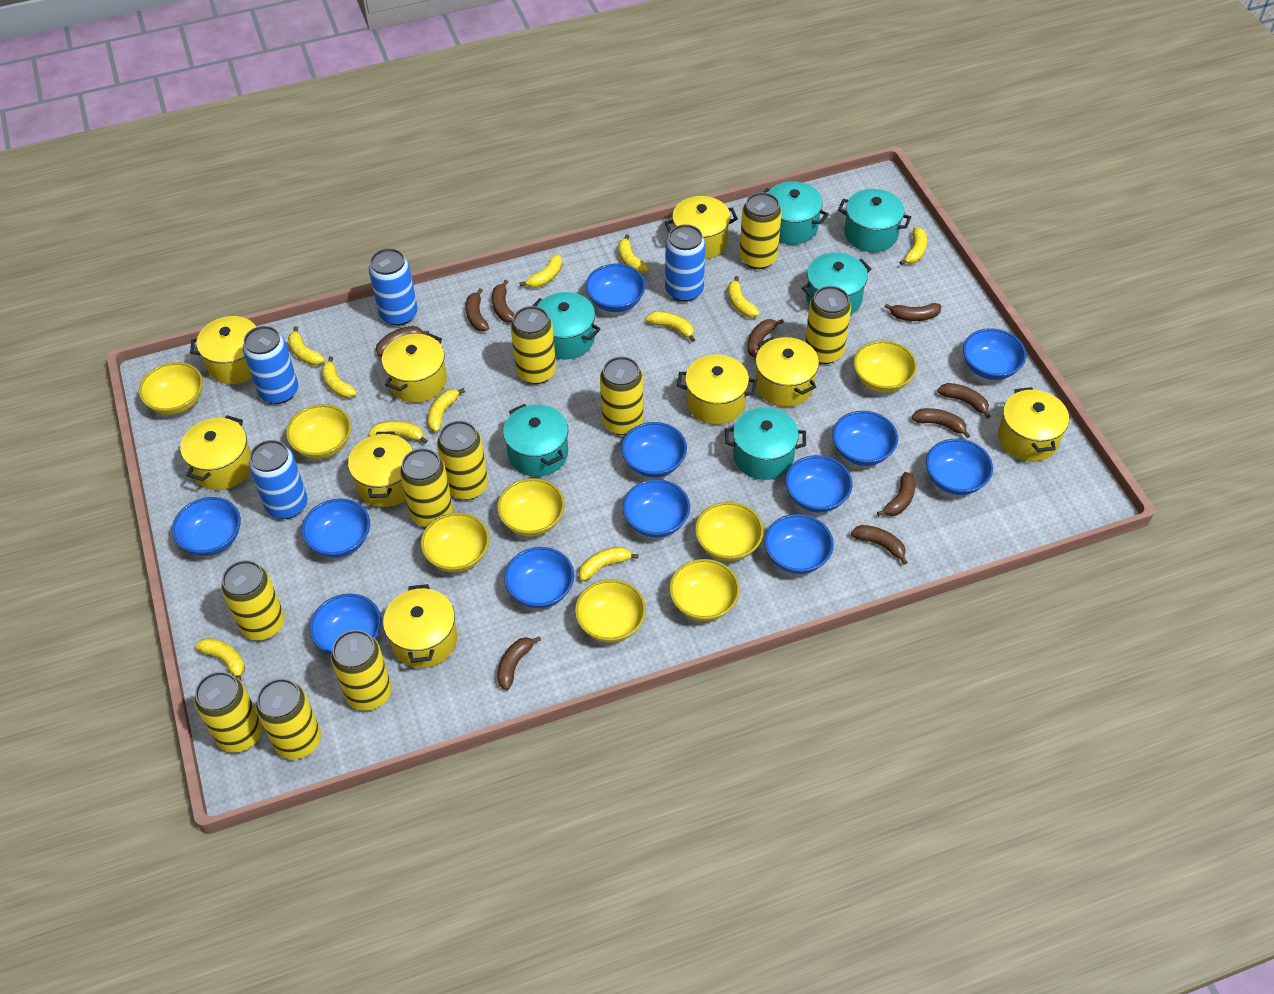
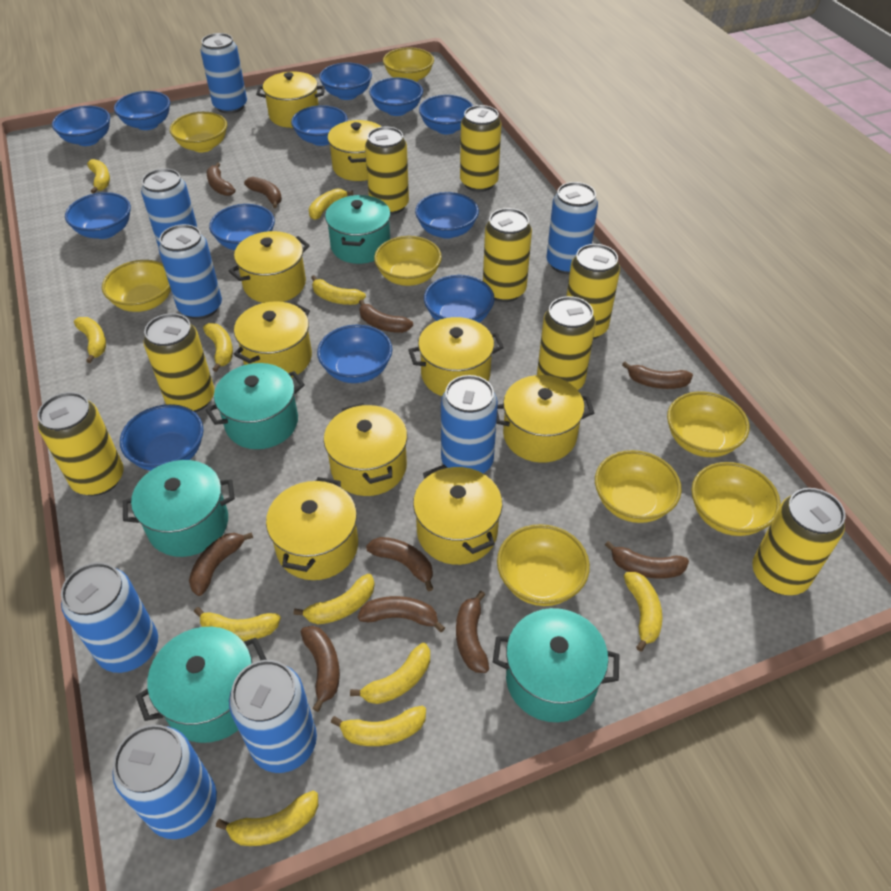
blue can: [243,326,298,404] [249,440,307,519] [369,248,418,326] [665,224,705,302] = 4 -> [61,562,158,673] [112,724,217,839] [141,168,198,248] [159,224,222,320] [201,33,247,114] [229,660,317,773] [441,375,498,473] [546,182,598,274] = 8
turquoise pot: [503,404,568,477] [532,292,601,359] [725,407,806,480] [764,181,829,245] [802,252,871,315] [838,189,911,252] = 6 -> [123,460,235,557] [136,627,267,743] [205,363,305,449] [325,195,391,264] [493,608,619,722] = 5
yellow can: [194,672,262,753] [221,560,285,640] [256,678,321,760] [331,630,392,711] [400,448,453,527] [437,421,488,500] [511,306,556,384] [600,356,644,435] [740,192,782,269] [805,286,851,364] = 10 -> [38,392,123,496] [143,313,215,412] [365,126,409,215] [460,105,502,192] [483,208,532,302] [537,296,596,390] [566,244,620,339] [752,488,845,595] = 8

